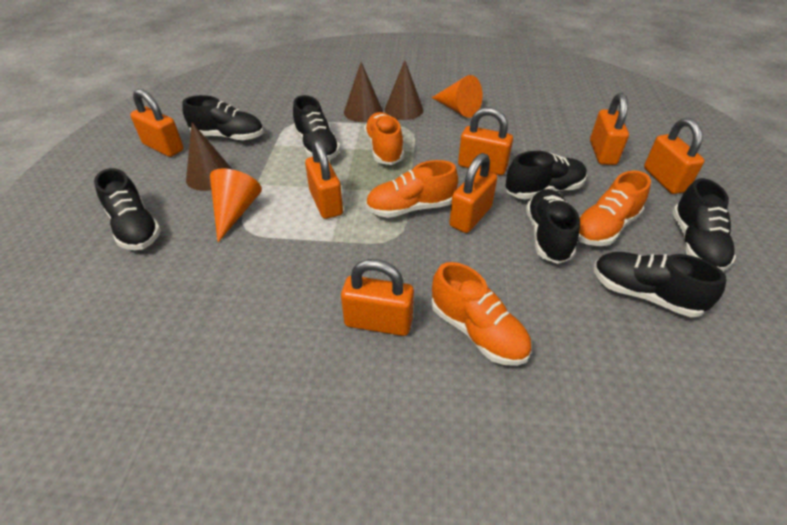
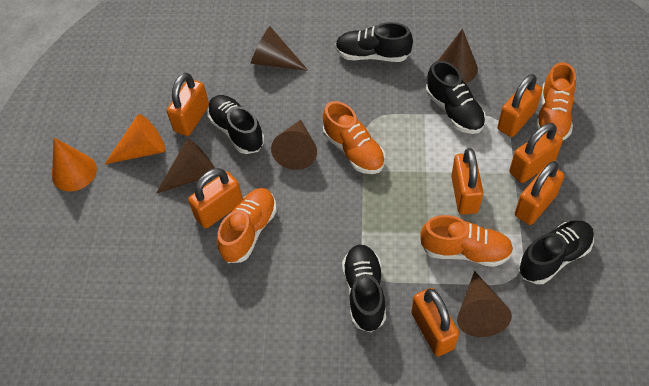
black shoe: [94,168,161,250] [182,95,263,141] [293,95,340,161] [506,151,587,200] [526,189,580,264] [594,252,727,317] [672,178,736,271] = 7 -> [207,95,264,154] [335,22,413,62] [342,245,386,332] [426,61,486,134] [518,220,594,284] = 5
brown cone: [186,122,233,191] [344,62,383,122] [385,60,423,120] = 3 -> [156,138,215,194] [251,26,309,71] [271,120,317,170] [438,29,478,83] [457,271,512,337] = 5

